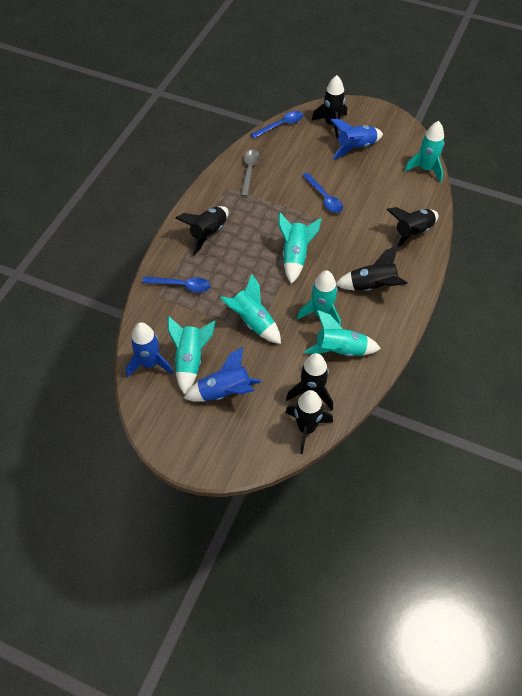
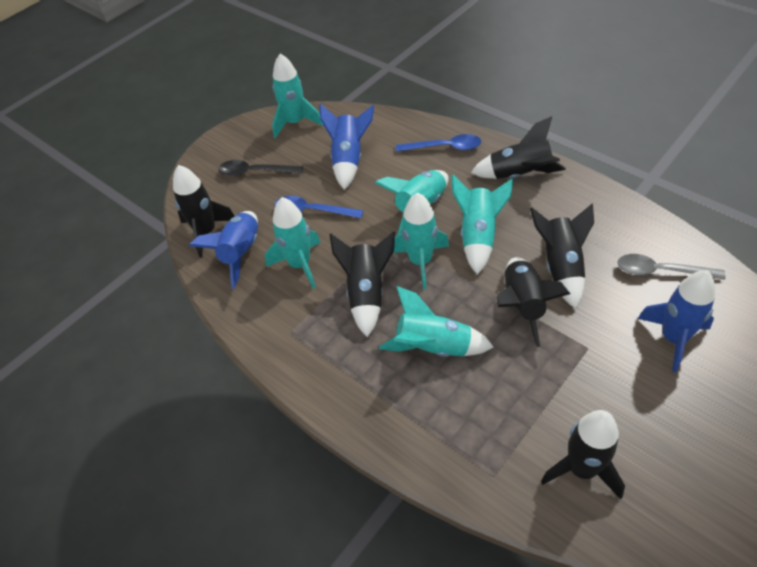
black spoon: none = 0 -> [218,160,303,176] = 1
blue spoon: [142,276,210,292] [251,111,303,138] [302,173,343,213] = 3 -> [275,196,363,218] [396,134,481,152] = 2

